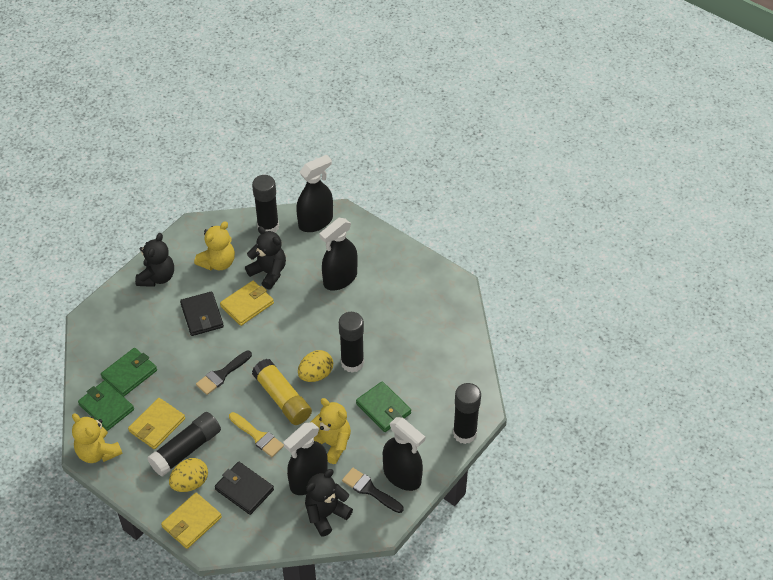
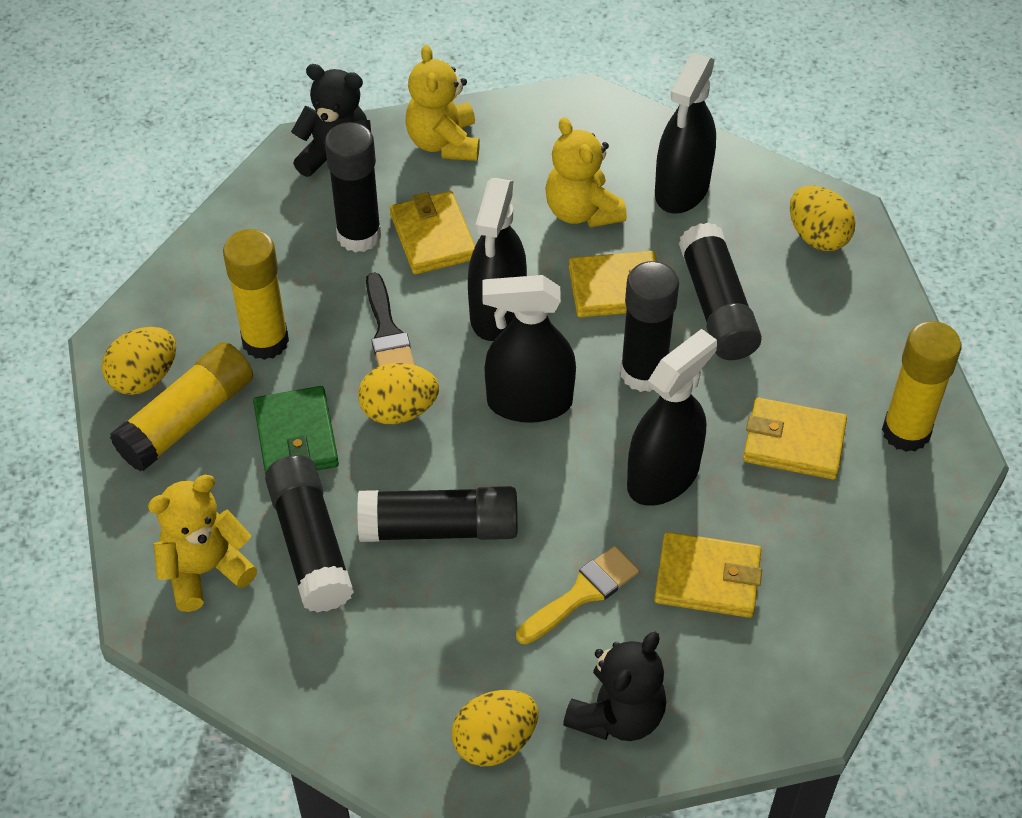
black brush: [196,351,252,395] [342,468,404,513] = 2 -> [366,272,415,367] = 1
black glue stick: [147,412,221,476] [252,175,279,232] [339,312,364,373] [453,383,481,444] = 4 -> [265,455,354,612] [325,122,381,253] [357,486,518,542] [620,261,679,392] [679,222,762,360] = 5
black teddy bear: [135,233,174,287] [245,226,286,290] [305,469,353,537] = 3 -> [291,64,371,177] [563,632,666,741] = 2
black wallet: [180,291,224,336] [215,462,274,515] = 2 -> none = 0
green wallet: [78,380,134,431] [101,348,157,397] [356,381,411,432] = 3 -> [253,386,339,475] = 1
yellow egg: [169,458,208,492] [298,350,333,382] = 2 -> [102,327,176,395] [358,363,439,424] [452,690,538,766] [790,185,855,251] = 4
yellow glue stick: [252,359,312,425] = 1 -> [110,342,253,472] [223,229,289,360] [882,321,961,452] = 3
yellow wallet: [128,398,185,449] [161,493,222,549] [220,281,274,326] = 3 -> [390,191,475,274] [569,251,657,317] [654,532,762,618] [743,397,847,480] = 4

